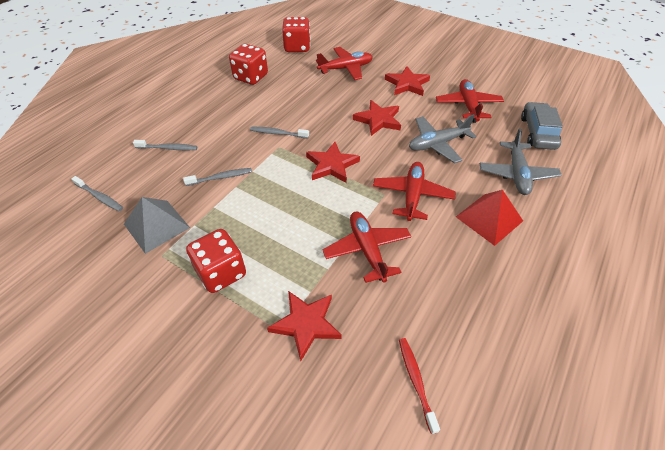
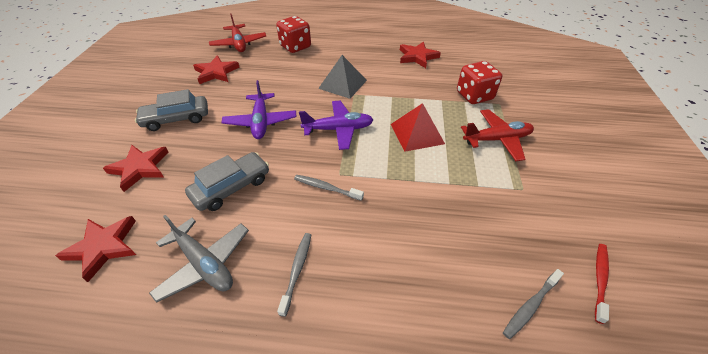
grey car: [521,102,563,150] = 1 -> [135,89,208,131] [185,152,269,211] = 2
grey plane: [409,114,477,163] [480,128,562,195] = 2 -> [149,215,249,303] = 1
grey toothbrush: [71,176,123,211] [133,140,197,150] [183,168,252,186] [250,127,309,138] = 4 -> [277,233,311,317] [294,175,364,201] [503,269,564,339] = 3
purple plane: none = 0 -> [221,80,296,139] [299,101,373,150] = 2
red dice: [186,229,246,293] [229,44,268,85] [282,17,311,52] = 3 -> [276,16,311,53] [457,61,502,104] = 2
red plane: [316,47,373,80] [323,212,411,283] [373,162,456,221] [436,79,504,123] = 4 -> [209,14,266,52] [461,109,534,161] = 2

